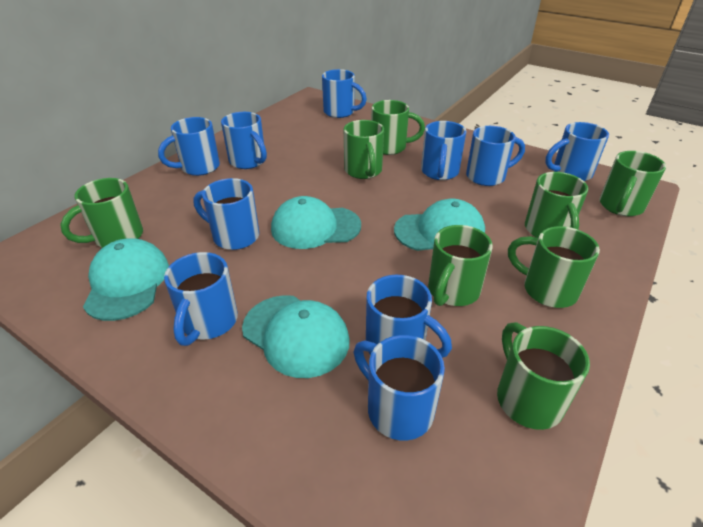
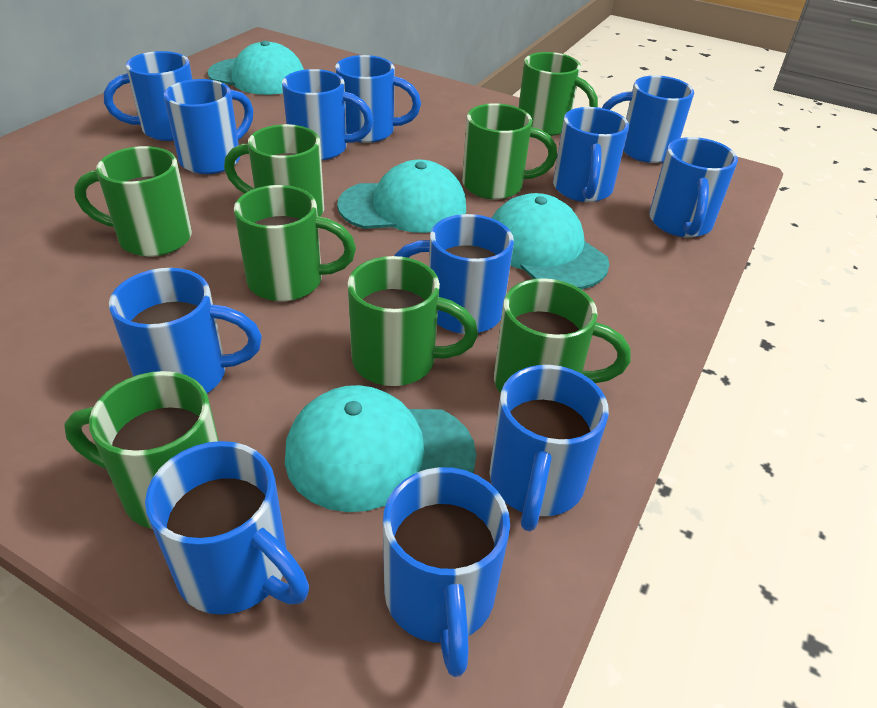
blue mug: [158,117,220,176] [164,252,238,346] [194,178,259,250] [221,112,267,169] [322,69,367,118] [354,335,445,441] [366,275,452,358] [421,121,466,180] [466,126,525,186] [545,122,609,181] = 10 -> [104,51,192,141] [109,268,262,393] [145,441,309,615] [164,79,253,174] [282,69,373,160] [335,55,421,143] [383,467,510,677] [394,214,514,334] [489,365,609,531] [553,107,629,202] [602,75,694,163] [649,137,738,238] = 12

